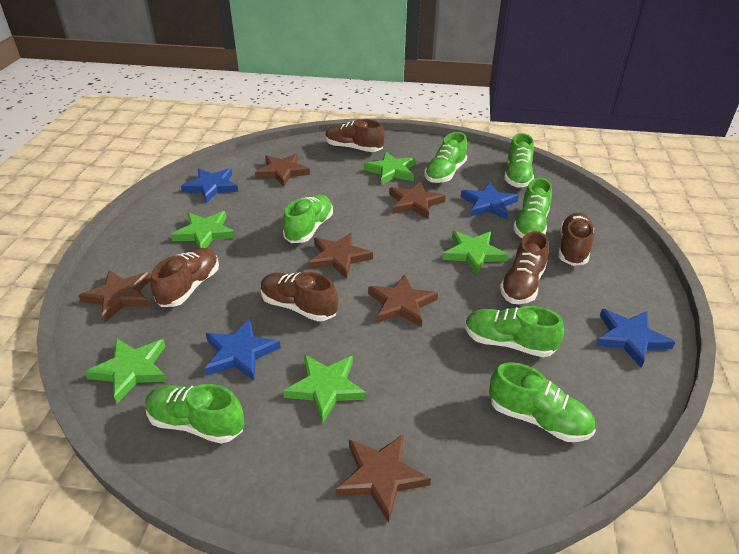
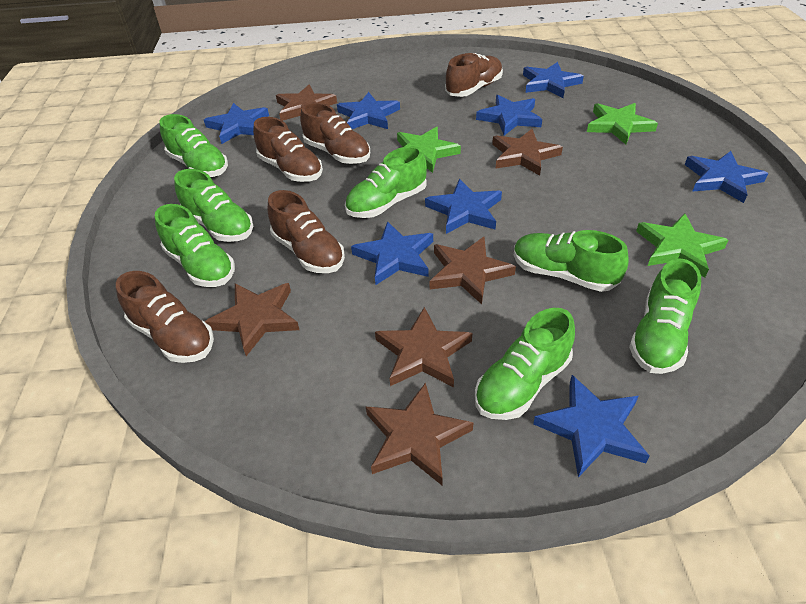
blue star: [181,168,238,203] [205,319,281,381] [460,183,519,219] [595,309,675,368] = 4 -> [204,103,269,144] [337,92,400,129] [351,221,433,285] [425,179,502,234] [476,95,542,135] [523,62,584,98] [533,375,650,477] [685,151,768,203] = 8
green star: [84,338,167,403] [171,211,236,248] [283,355,367,423] [364,152,415,185] [442,231,508,275] = 5 -> [397,127,461,173] [587,103,658,145] [636,213,728,278] = 3

